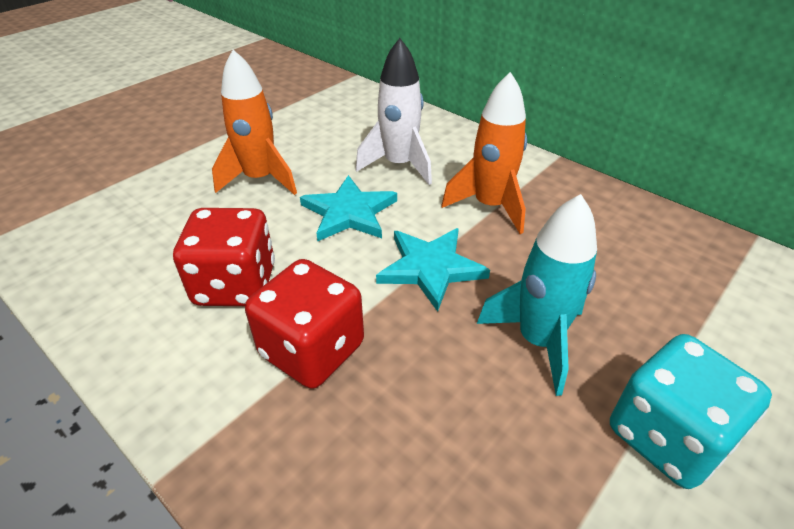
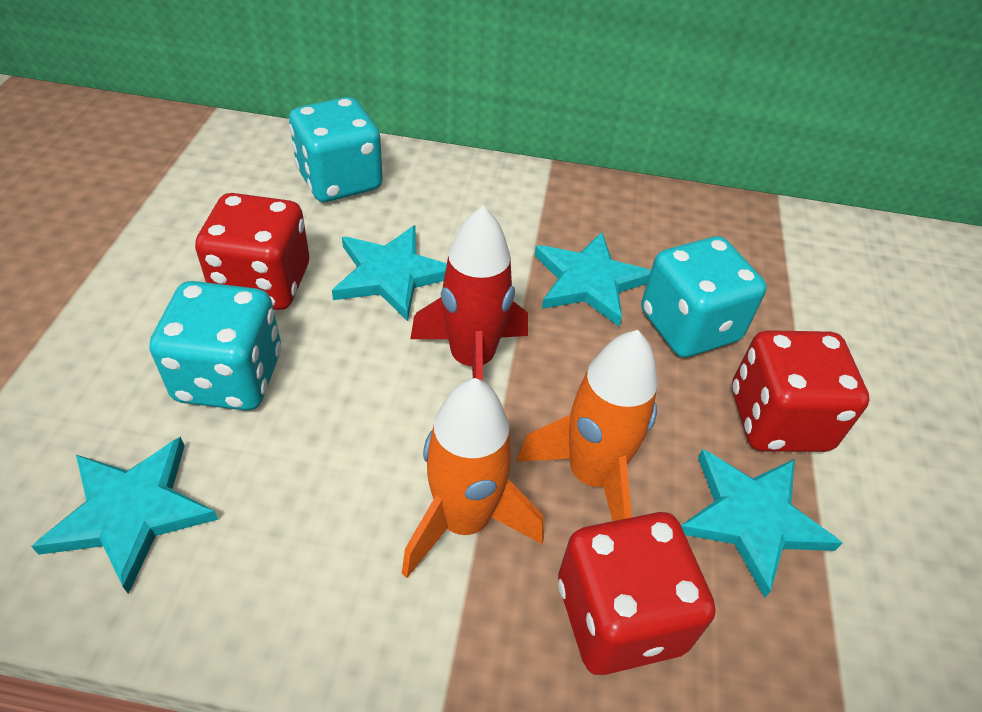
red dice: [173,208,275,306] [245,259,364,389] = 2 -> [195,193,309,310] [558,512,716,675] [732,330,869,452] = 3
red rocket: none = 0 -> [410,206,528,381] = 1
turquoise dice: [610,334,772,489] = 1 -> [149,281,281,411] [289,97,383,202] [641,236,767,358] = 3
turquoise rocket: [477,194,597,396] = 1 -> none = 0
turquoise star: [300,175,397,241] [376,228,490,312] = 2 -> [31,437,218,594] [332,225,447,321] [534,232,651,326] [681,449,842,598] = 4
white rocket: [356,38,432,185] = 1 -> none = 0

